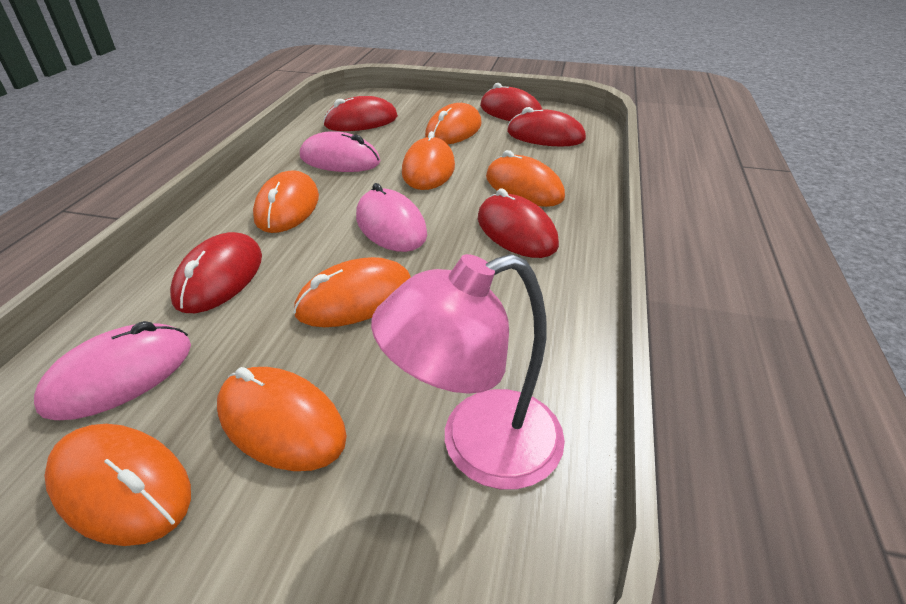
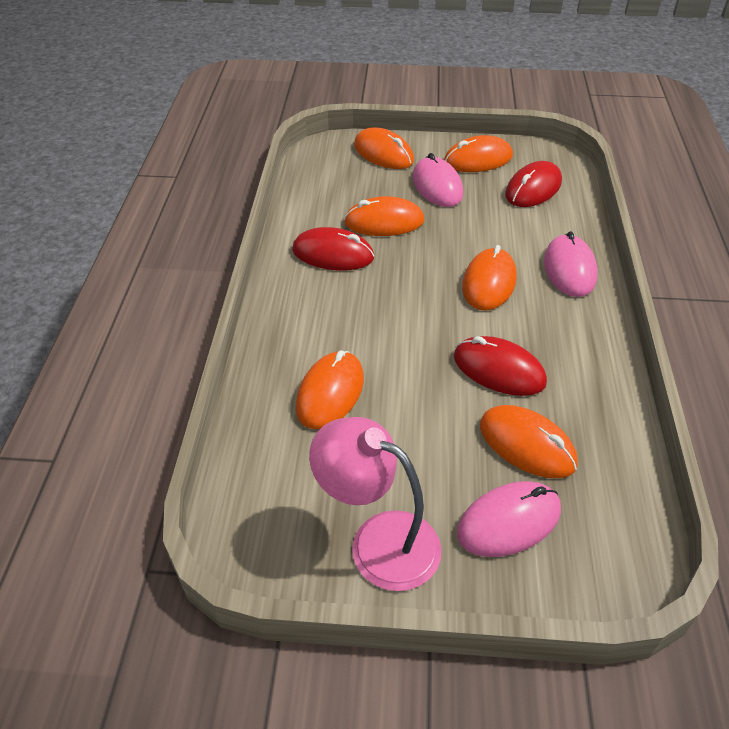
orange mouse: [45,424,191,546] [217,367,347,471] [253,170,319,233] [293,257,411,327] [402,131,455,190] [425,103,482,144] [486,150,565,207] = 7 -> [296,351,364,429] [344,196,424,236] [354,127,414,169] [444,135,513,172] [462,245,517,311] [480,405,578,478] = 6
red mouse: [170,232,262,313] [323,96,398,131] [478,188,559,258] [480,83,542,121] [507,107,586,146] = 5 -> [292,227,374,270] [454,336,547,396] [505,161,562,207] = 3

